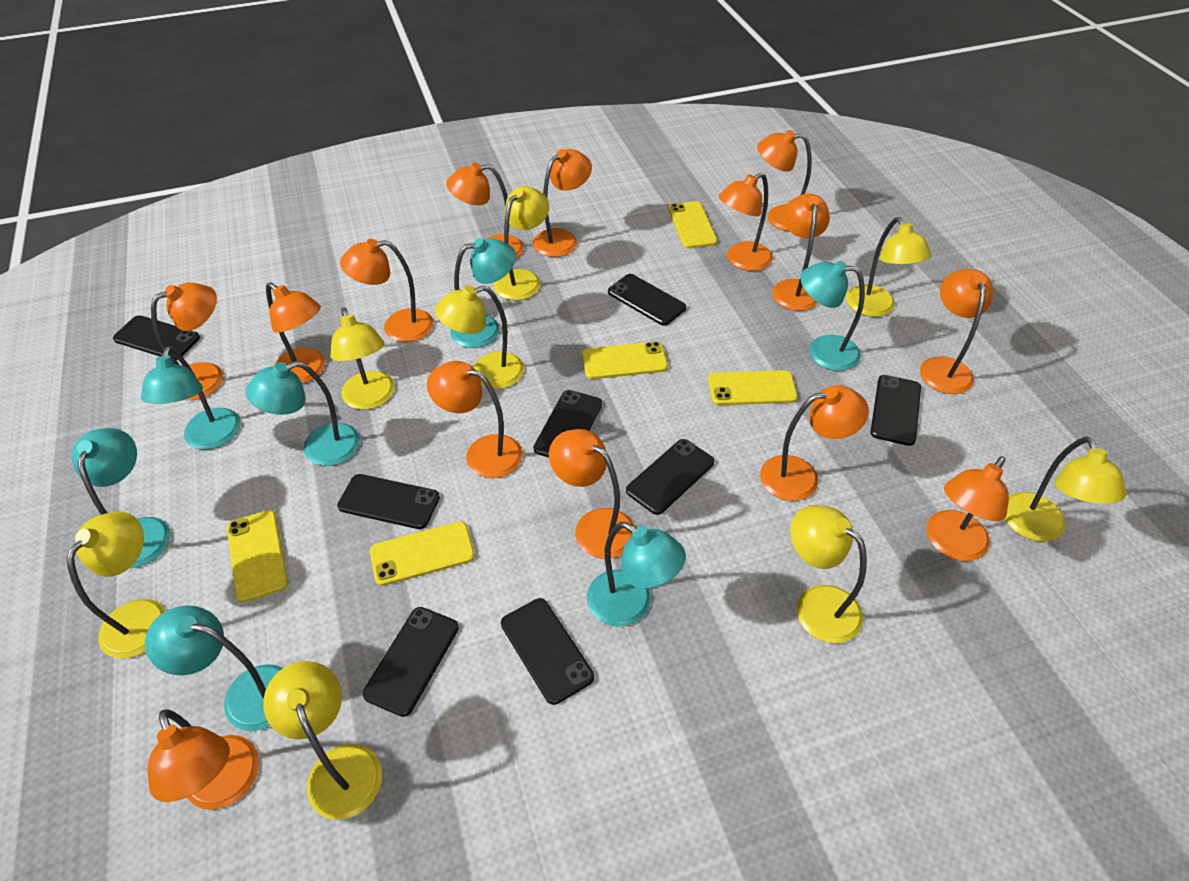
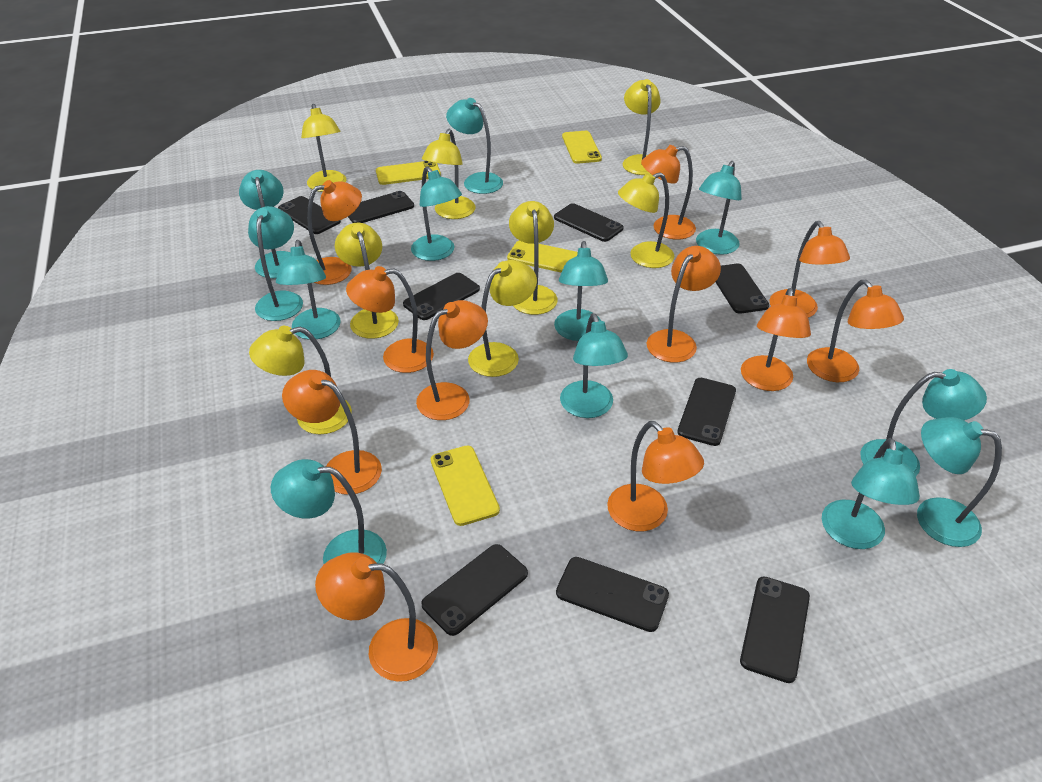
black phone: [113,315,200,360] [337,474,440,529] [362,607,459,717] [501,598,594,705] [533,390,602,458] [608,274,686,326] [626,439,715,515] [870,375,921,446] = 8 -> [278,196,341,234] [348,191,414,223] [403,273,480,320] [421,544,528,636] [554,203,624,242] [556,557,669,632] [677,378,736,446] [716,264,769,314] [740,576,810,683] = 9
orange lamp: [147,709,259,810] [151,282,223,400] [266,282,326,384] [340,239,434,342] [427,361,523,478] [446,163,524,259] [533,149,592,257] [549,429,635,559] [719,173,773,271] [757,130,812,231] [760,385,869,501] [772,193,830,311] [920,269,993,394] [927,456,1009,561] = 14 -> [282,370,382,495] [307,180,362,285] [315,553,438,682] [346,266,434,373] [416,300,488,420] [607,421,704,531] [641,145,696,240] [647,246,721,363] [741,288,811,391] [770,221,850,318] [807,280,904,382] = 11
turquoise lamp: [72,428,171,568] [141,346,241,450] [145,605,283,731] [245,361,360,466] [450,238,516,348] [587,522,686,626] [800,261,865,371] = 7 -> [239,170,290,278] [248,206,303,321] [271,459,387,564] [276,240,341,340] [411,166,462,261] [446,98,503,194] [554,241,608,341] [560,313,628,418] [696,161,742,255] [822,438,920,549] [860,369,987,476] [917,417,1002,547] = 12
yellow phone: [227,510,288,603] [370,521,475,586] [582,341,668,379] [668,201,718,249] [708,370,798,405] = 5 -> [376,161,441,185] [431,445,500,526] [507,240,578,273] [562,131,602,164] = 4

